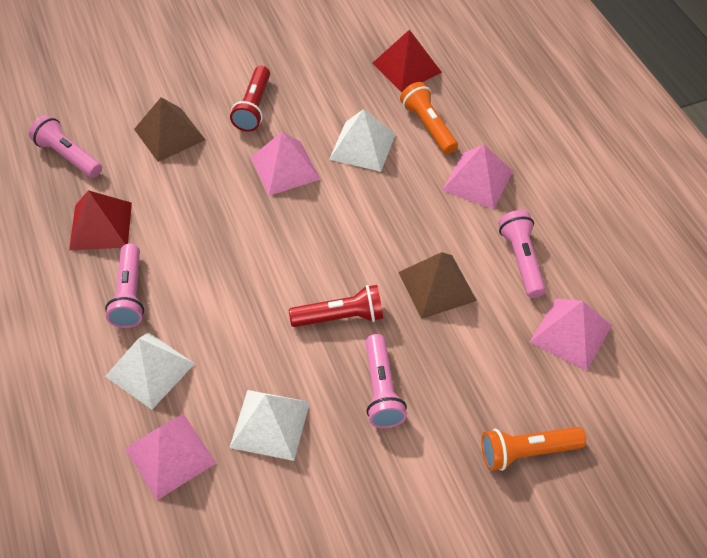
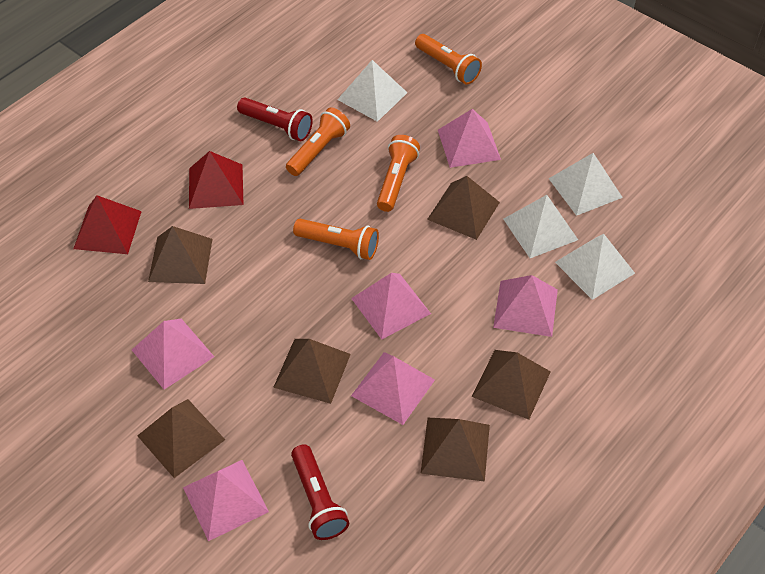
brown pyramid: [134,97,205,162] [398,252,477,319] = 2 -> [137,399,225,478] [148,226,212,284] [273,339,351,404] [420,418,490,482] [427,176,500,240] [472,350,551,420] = 6
orange flashlight: [400,82,458,154] [481,427,586,471] = 2 -> [286,107,350,176] [293,219,379,260] [377,135,420,212] [415,34,482,84] = 4
pink flashlight: [29,115,102,178] [105,243,144,328] [365,334,407,429] [498,210,546,298] = 4 -> none = 0
pink pyramid: [125,414,216,500] [251,132,320,196] [442,144,513,209] [530,298,612,371] = 4 -> [132,319,214,390] [183,460,269,541] [351,273,431,339] [351,352,435,425] [438,109,501,168] [493,275,558,337] = 6
white pyramid: [105,332,195,410] [229,390,310,461] [329,109,396,172] = 3 -> [337,60,408,122] [503,195,578,258] [548,153,623,216] [555,234,635,300] = 4

